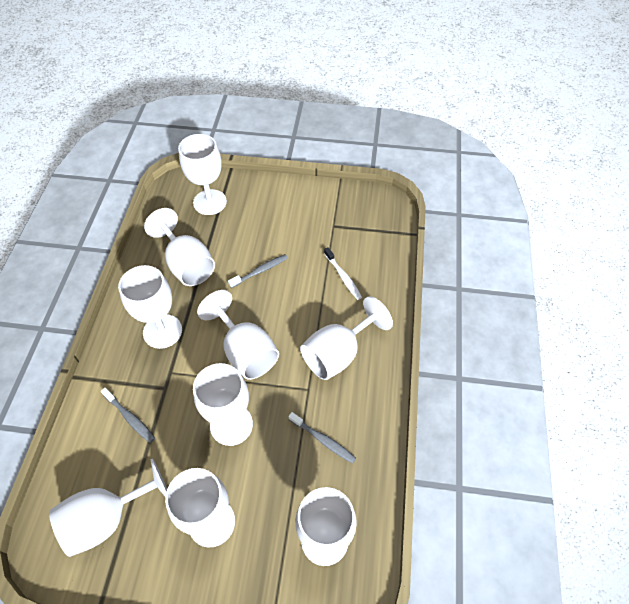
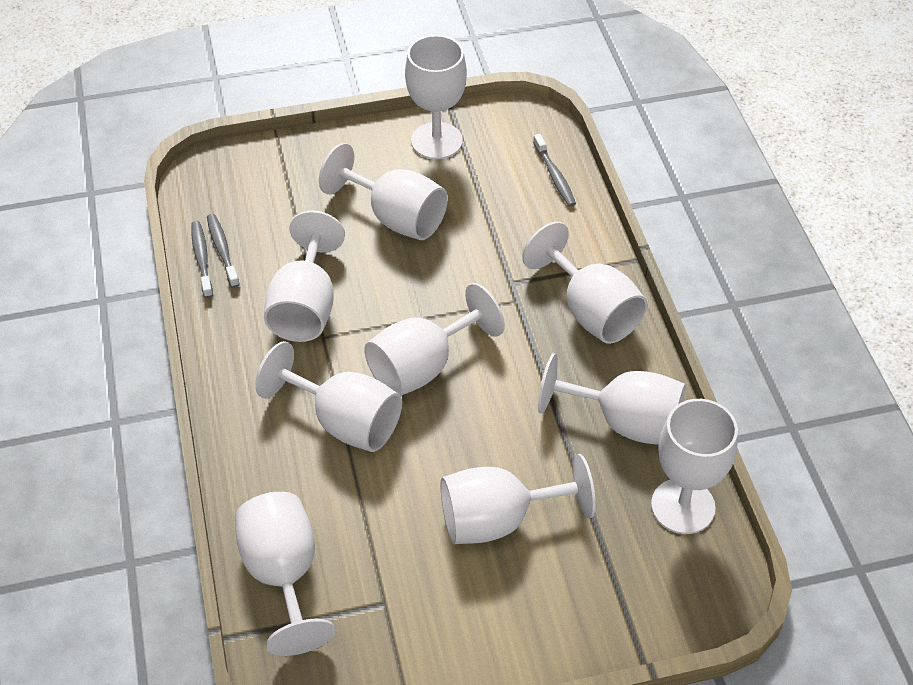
white goblet: [49,459,167,557] [118,265,182,349] [144,208,215,286] [165,468,235,547] [178,134,227,215] [193,363,253,446] [197,290,279,380] [295,487,357,566] [300,296,393,380] = 9 -> [235,492,335,656] [255,341,402,452] [264,211,345,342] [319,143,448,240] [364,283,505,396] [405,35,467,159] [440,454,596,544] [522,222,647,344] [538,353,685,445] [651,399,738,534] = 10
white toothbrush: [324,247,362,300] = 1 -> none = 0

